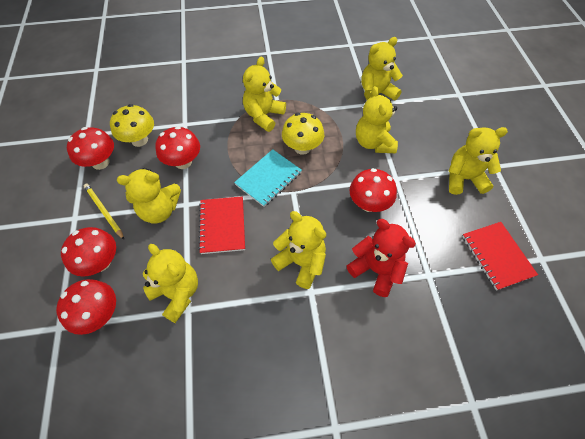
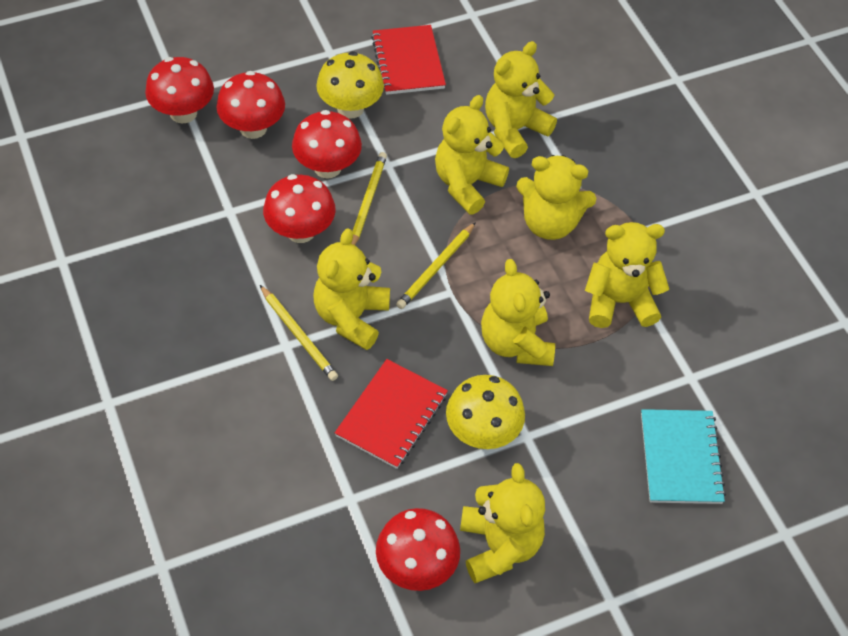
red teddy bear: [347,219,416,297] = 1 -> none = 0
yellow pencil: [84,184,124,240] = 1 -> [260,285,338,381] [351,152,387,245] [396,222,476,309] = 3

